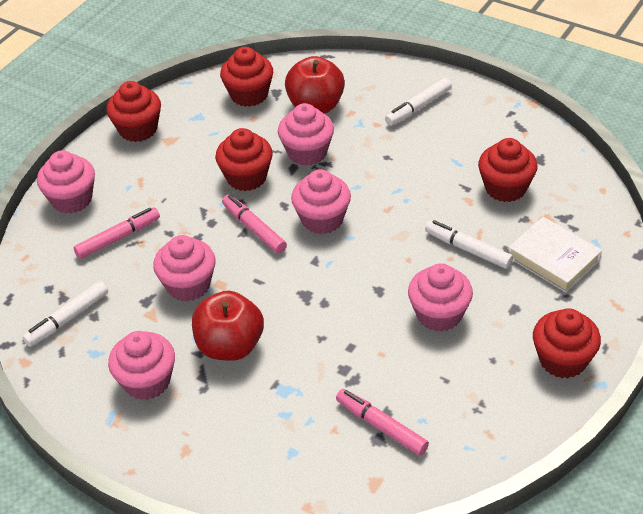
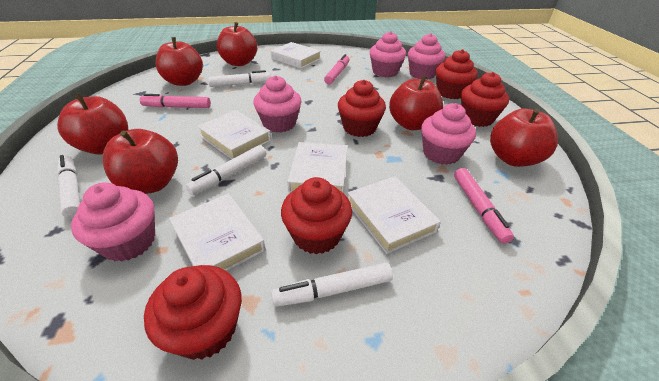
pink cupcake: [37,150,95,214] [108,331,175,400] [153,235,216,301] [278,103,334,166] [291,169,351,234] [408,263,473,332] = 6 -> [71,182,155,262] [253,75,302,133] [370,31,406,77] [408,33,445,80] [421,103,476,165] = 5
red apple: [192,291,264,361] [285,56,345,114] = 2 -> [57,93,128,155] [103,129,178,194] [155,37,203,86] [217,22,257,66] [389,75,443,130] [490,108,558,167] = 6
white book: [508,217,602,293] = 1 -> [169,193,266,271] [197,110,271,159] [271,42,321,69] [287,142,348,193] [348,176,441,254] = 5
white marker: [23,281,108,347] [385,78,452,126] [425,220,513,269] = 3 -> [57,155,80,218] [186,145,266,195] [208,70,271,87] [271,263,393,307] = 4

